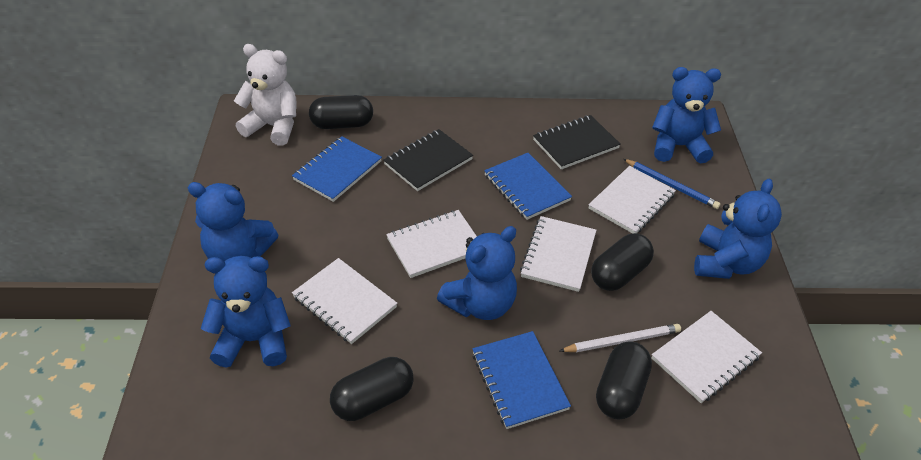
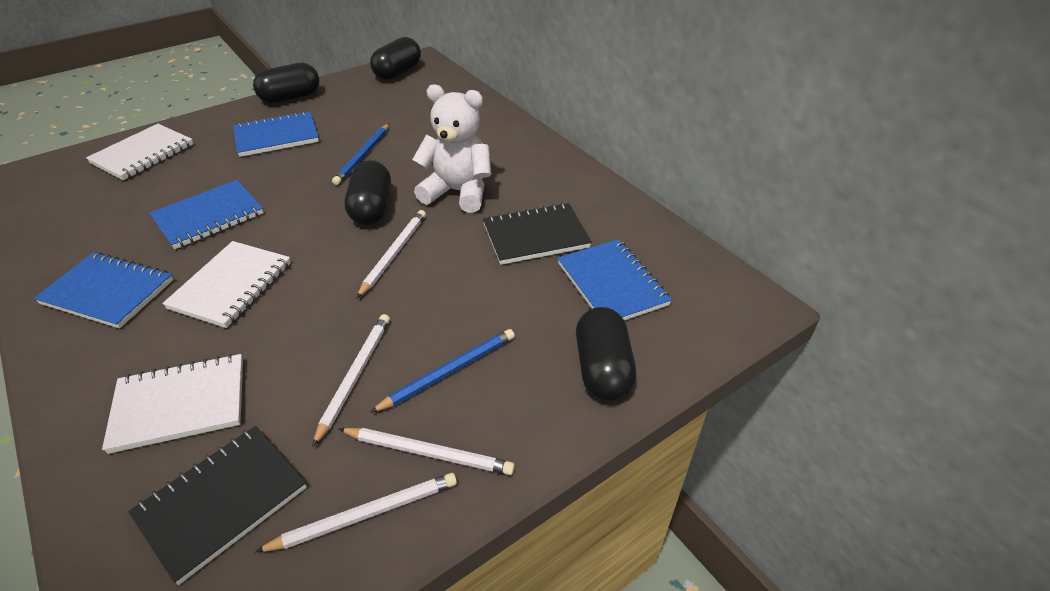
blue notebook: [292,136,382,202] [472,331,571,429] [484,153,572,220] = 3 -> [34,252,173,328] [150,180,264,249] [233,111,319,157] [558,239,672,321] = 4
blue pencil: [623,159,720,209] = 1 -> [332,124,389,185] [370,329,515,413] = 2
blue teddy bear: [187,182,278,261] [201,256,291,368] [437,226,517,320] [652,67,721,164] [694,178,782,279] = 5 -> none = 0
white notebook: [292,258,397,344] [386,210,477,278] [520,216,596,292] [589,166,676,234] [651,311,762,403] = 5 -> [86,124,193,180] [102,354,243,454] [162,241,291,328] = 3
white pencil: [560,324,681,352] = 1 -> [255,473,457,552] [312,314,390,447] [339,428,515,475] [357,210,426,298] = 4

